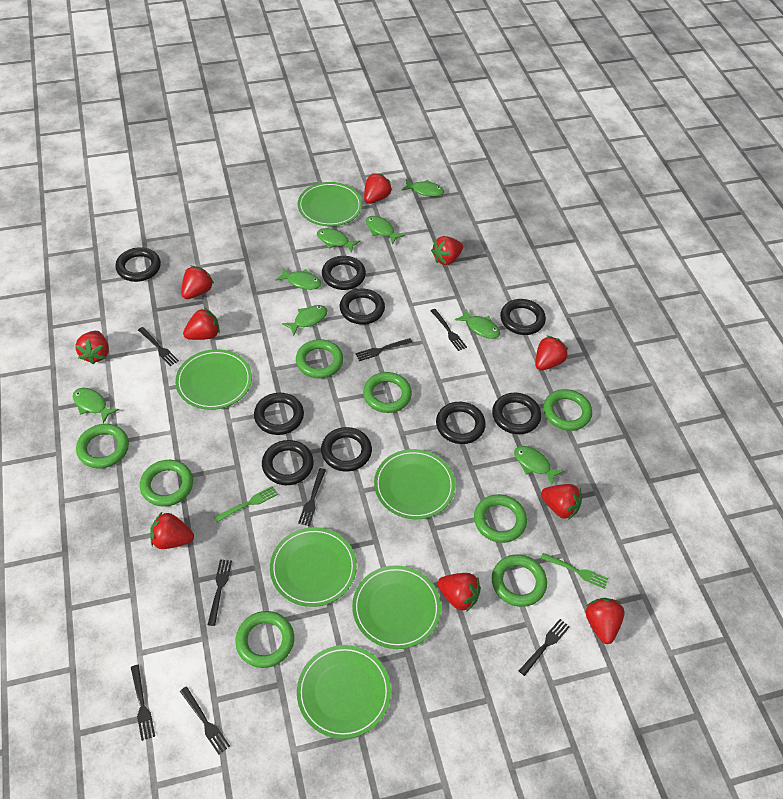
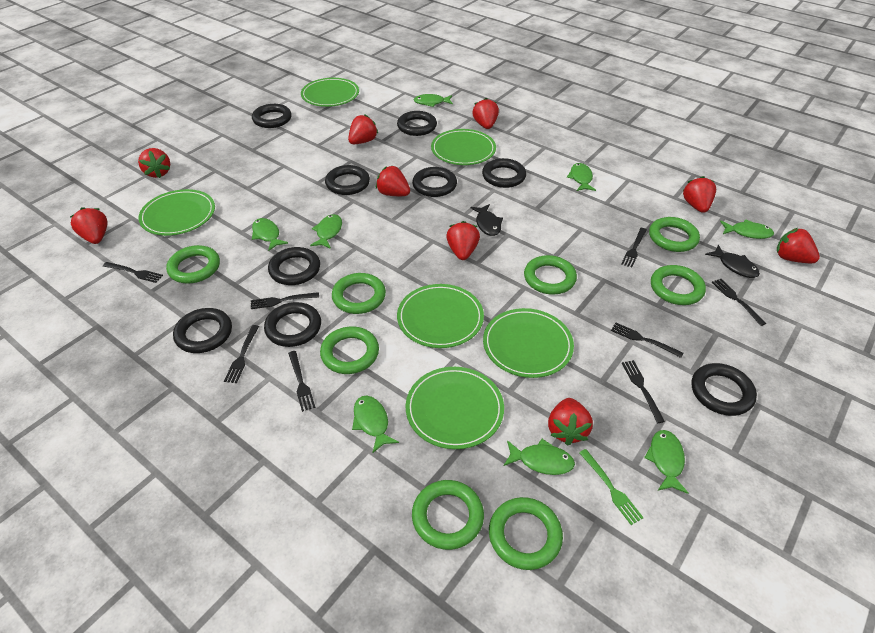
black fish: none = 0 -> [471,204,503,236] [705,245,760,278] = 2
green fork: [214,486,278,522] [540,553,608,589] = 2 -> [579,449,644,525] = 1
red strawberry: [75,331,109,365] [150,511,194,549] [181,266,214,299] [183,308,220,340] [364,173,392,204] [431,236,463,265] [437,573,481,612] [535,335,568,370] [541,484,582,520] [586,598,625,644] = 10 -> [70,207,108,244] [138,148,170,178] [348,114,378,144] [376,166,410,196] [446,221,480,260] [472,98,499,129] [548,398,593,446] [683,176,716,213] [777,228,820,263] = 9

